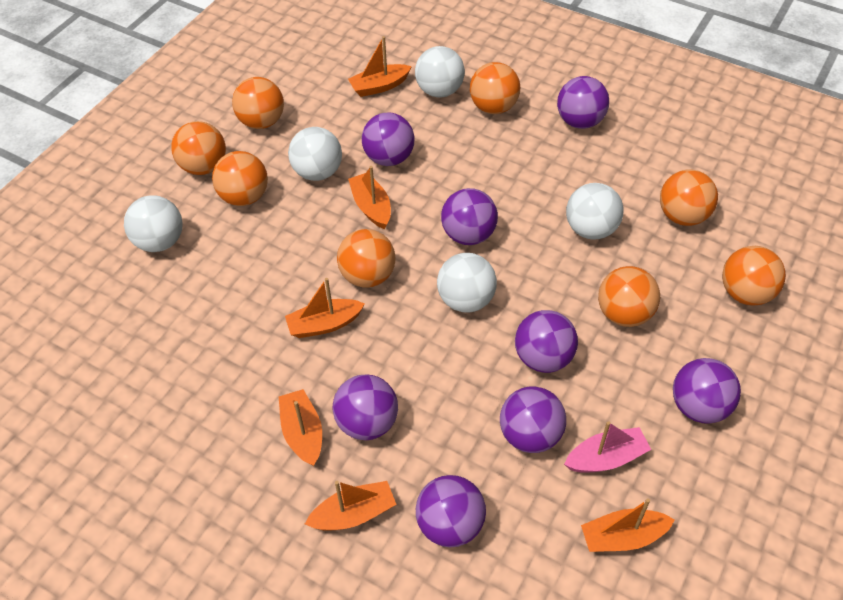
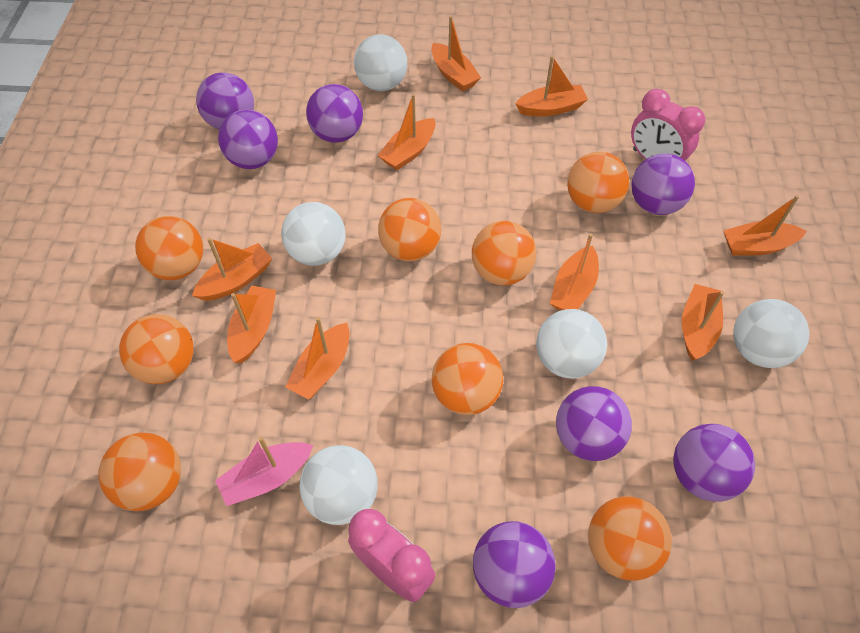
orange boat: [279,389,322,466] [285,278,365,338] [305,481,397,531] [348,36,412,97] [348,166,391,229] [581,499,675,552] = 6 -> [192,238,272,301] [227,285,276,363] [285,317,350,400] [378,94,436,170] [431,16,481,91] [515,56,588,116] [550,233,599,311] [682,284,724,361] [723,195,807,256] = 9
pink clock: none = 0 -> [348,509,435,602] [631,89,705,161] = 2
purple ball: [333,374,398,440] [362,112,414,166] [416,475,486,548] [441,188,498,245] [500,386,566,453] [515,310,578,373] [557,76,609,129] [673,358,741,424] = 8 -> [196,72,254,129] [218,109,278,169] [306,84,363,143] [473,521,556,608] [556,386,632,461] [631,153,695,215] [673,424,755,502] = 7

